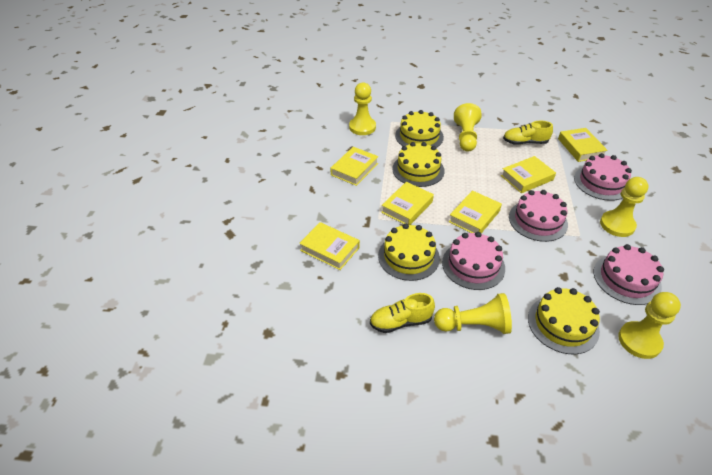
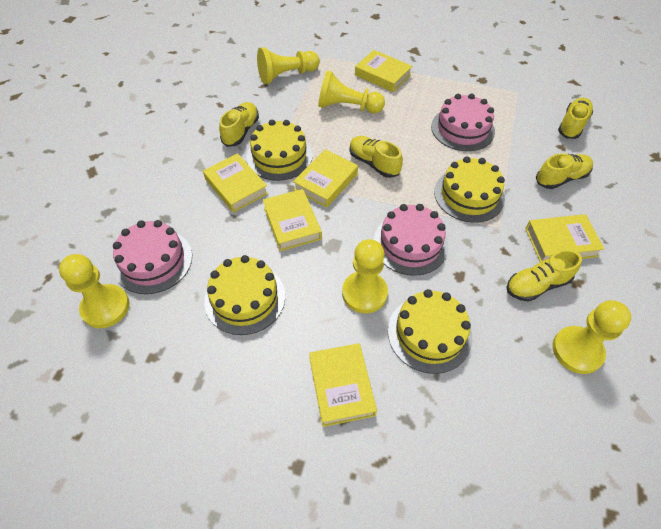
pink cake: [442,232,505,290] [509,190,568,242] [574,153,632,201] [594,244,664,305] = 4 -> [113,220,192,294] [373,204,449,276] [431,94,495,151] = 3
yellow shoe: [370,293,435,333] [503,121,553,145] = 2 -> [219,102,259,147] [350,136,403,178] [506,250,582,302] [536,153,593,189] [558,98,593,139] = 5

